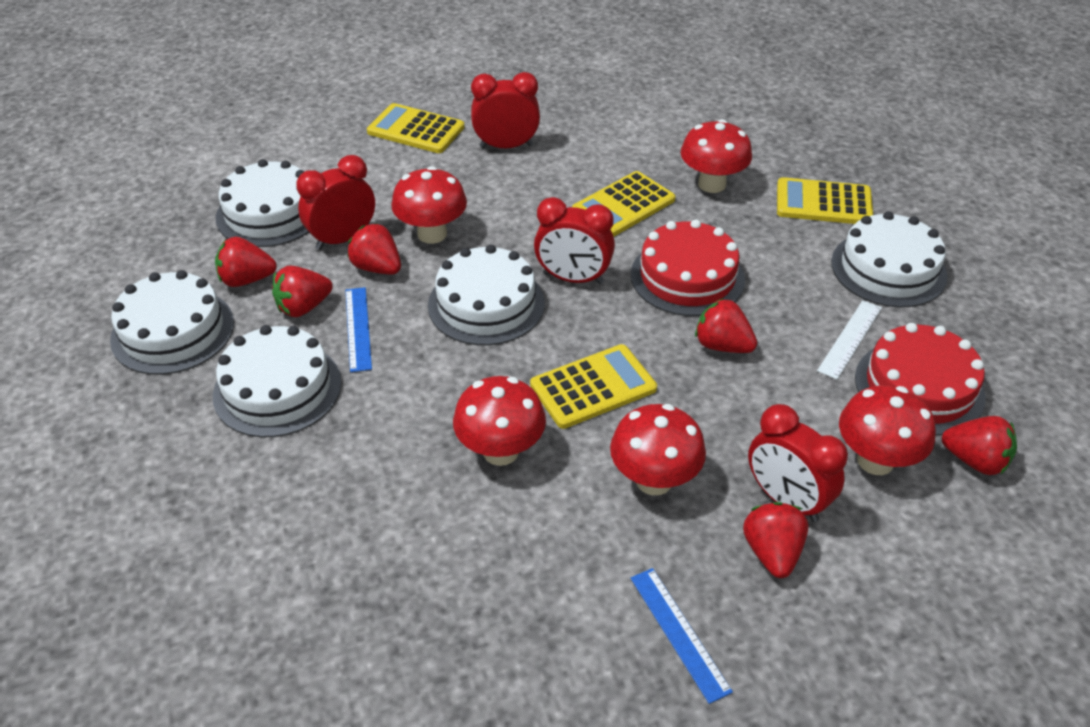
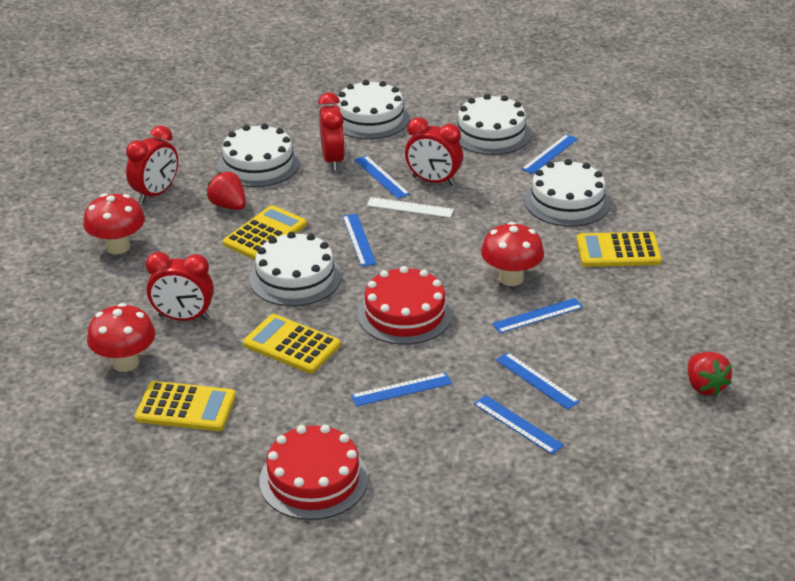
blue ruler: [345,287,372,372] [631,568,733,704] = 2 -> [342,214,377,267] [351,372,452,407] [354,155,410,199] [474,395,564,454] [492,298,583,333] [496,352,580,410] [521,134,578,174] = 7
red mushroom: [391,166,467,244] [453,376,546,466] [610,404,706,495] [681,119,752,193] [839,385,936,475] = 5 -> [83,193,145,254] [87,303,155,372] [481,222,544,286] = 3
red strawberry: [215,237,277,287] [272,266,333,317] [347,223,401,275] [695,298,757,353] [743,502,809,578] [942,416,1017,475] = 6 -> [207,172,246,210] [688,352,732,396] = 2

